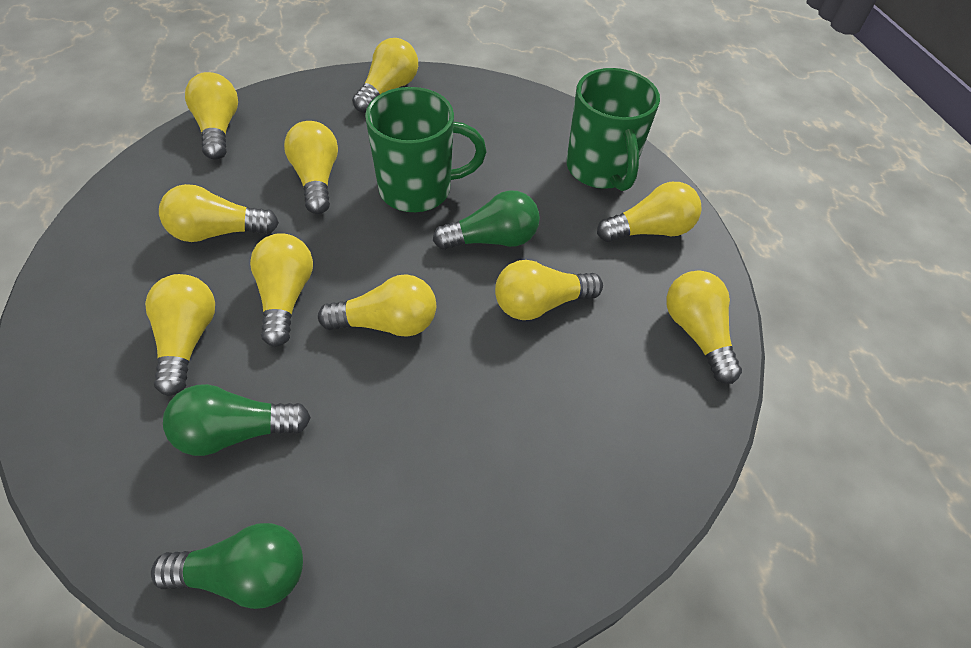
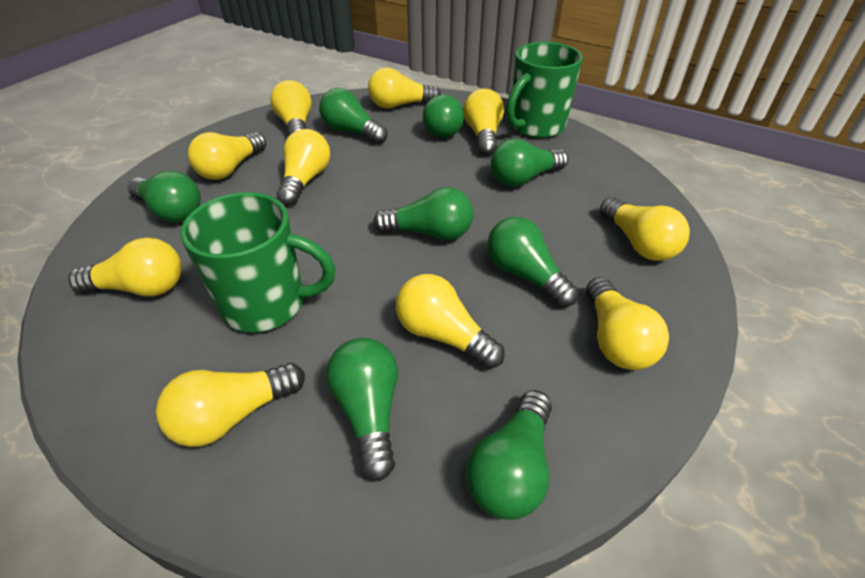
green light bulb: [151,523,303,609] [163,384,311,456] [433,190,540,250] = 3 -> [128,171,201,222] [319,88,387,144] [326,338,398,481] [373,187,473,240] [423,94,464,138] [466,390,552,520] [487,217,579,307] [491,138,568,187] = 8

